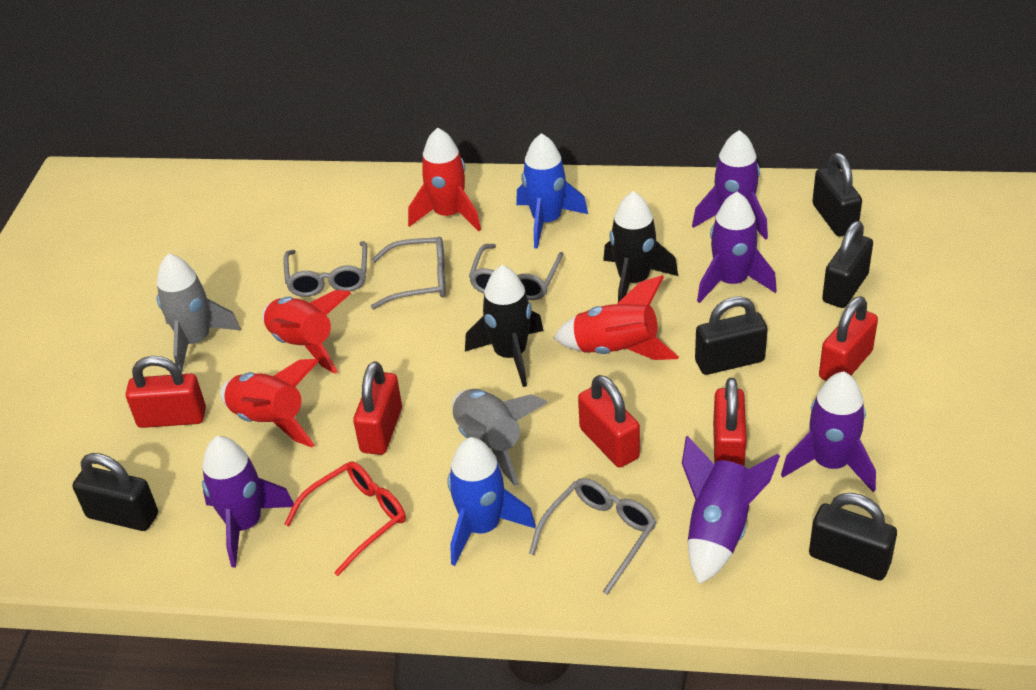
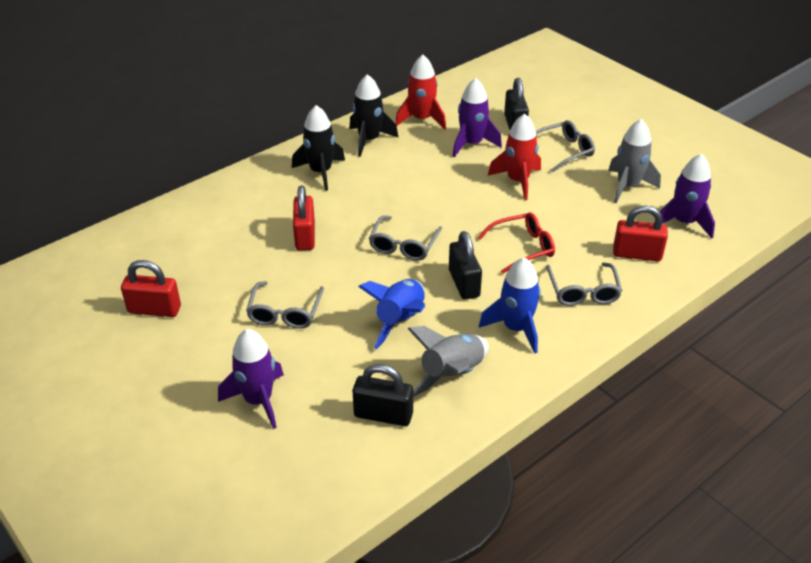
black padlock: [72,453,158,531] [695,296,768,375] [809,493,897,581] [812,153,862,237] [822,221,873,308] = 5 -> [353,364,413,426] [449,231,482,300] [504,78,529,130] = 3
purple rocket: [202,436,294,567] [682,436,780,585] [692,130,768,240] [697,192,777,303] [781,371,876,492] = 5 -> [218,329,284,429] [452,78,502,158] [654,154,715,238] = 3
red padlock: [126,356,206,428] [353,361,402,455] [578,375,640,467] [713,378,747,466] [819,296,878,381] = 5 -> [121,260,181,317] [293,185,315,250] [613,206,668,261] = 3
red rocket: [220,359,319,447] [262,290,351,374] [408,127,481,231] [554,275,679,360] = 4 -> [395,55,446,129] [488,114,541,200] = 2

